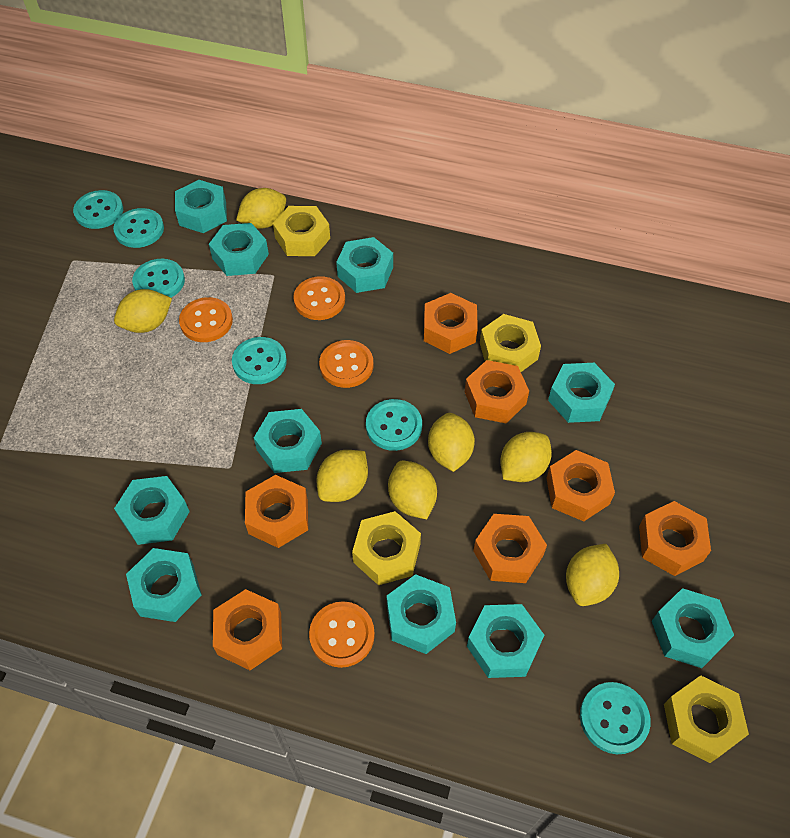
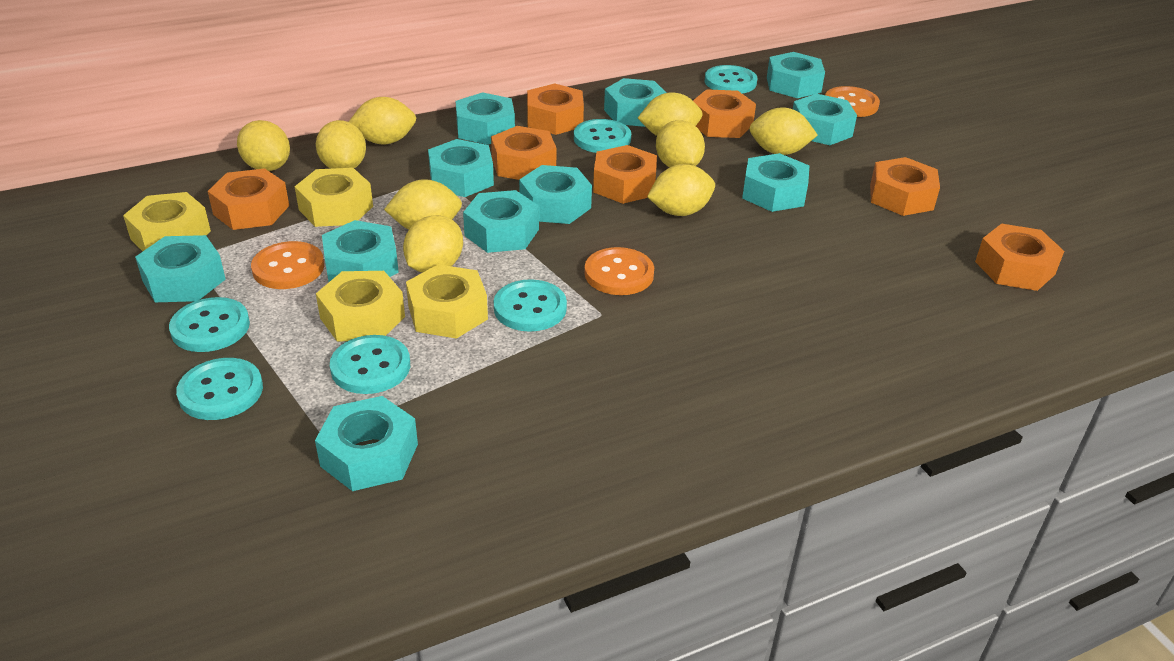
orange button: [179,297,233,342] [293,276,345,320] [309,601,375,668] [319,340,373,388] = 4 -> [251,241,324,289] [584,247,654,295] [825,86,880,117] = 3
turquoise nut: [114,476,190,545] [126,548,202,622] [175,180,227,233] [209,223,269,276] [254,409,322,473] [336,237,393,293] [387,574,456,654] [467,604,544,678] [548,363,615,423] [652,588,734,668] = 10 -> [135,235,226,302] [315,396,418,491] [322,220,399,282] [428,139,494,197] [456,92,515,145] [463,190,539,253] [519,165,592,224] [604,78,666,127] [742,153,809,212] [767,52,825,98] [793,94,857,145] = 11
yellow lemon: [114,289,172,333] [236,188,286,229] [316,450,368,502] [388,461,437,519] [428,413,475,472] [500,432,552,482] [566,544,619,606] = 7 -> [237,120,290,171] [316,120,366,169] [349,97,416,144] [384,179,462,230] [403,215,463,273] [638,92,702,136] [647,164,715,216] [656,120,705,168] [749,107,817,155] = 9

